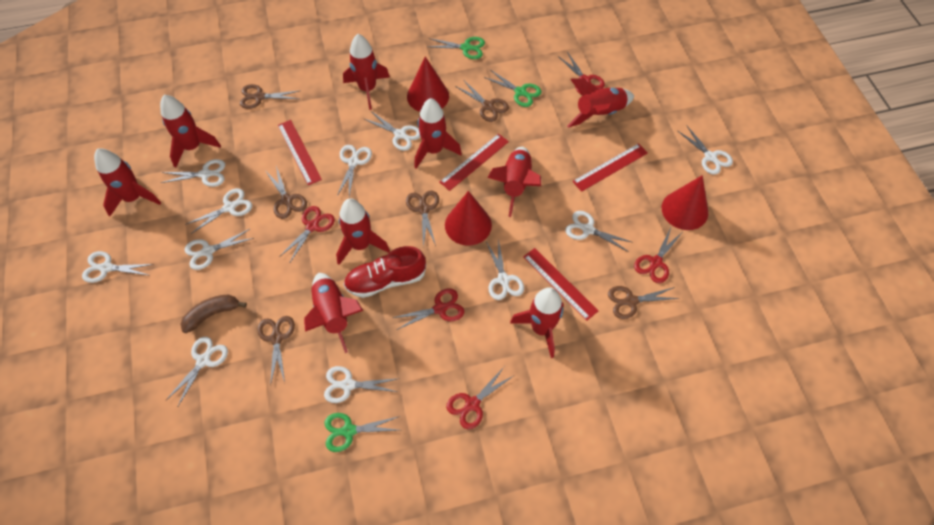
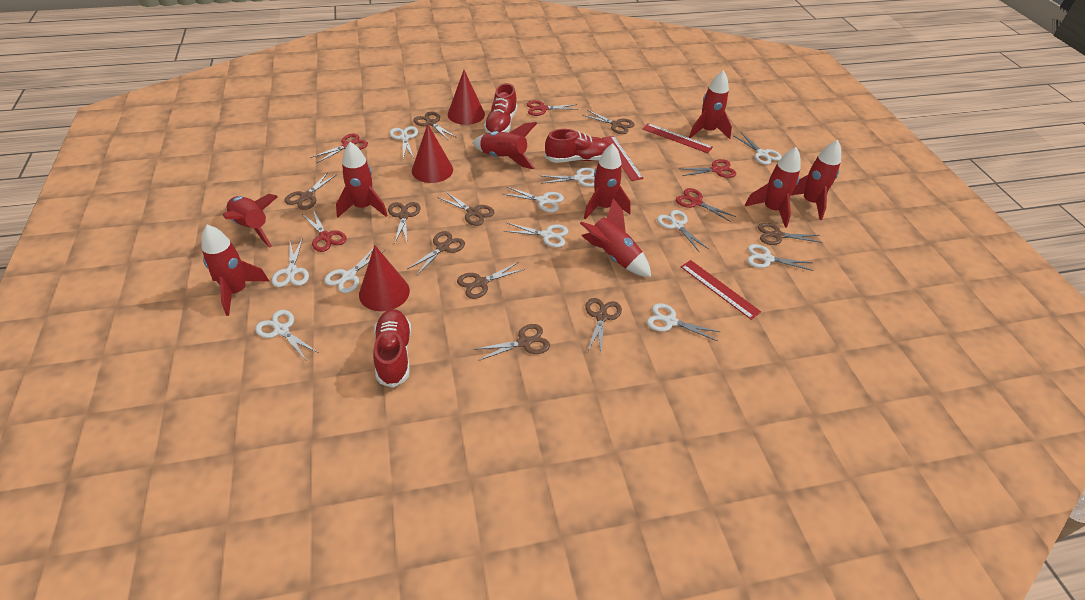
brown banana: [181,294,247,333] = 1 -> none = 0
brown scissors: [240,84,299,109] [258,316,295,385] [266,166,307,219] [406,190,439,247] [455,81,509,122] [608,286,680,319] = 6 -> [285,172,337,210] [388,202,421,243] [407,231,465,275] [413,112,457,140] [438,191,495,226] [457,262,525,299] [473,324,550,361] [583,110,634,134] [585,298,622,352] [758,223,823,245] = 10
green scissors: [325,413,400,452] [428,37,485,59] [484,70,542,107] = 3 -> none = 0
red ruler: [278,120,322,185] [439,134,509,191] [523,248,598,321] [572,143,648,192] = 4 -> [602,136,644,181] [643,123,713,153] [681,260,761,320] = 3
red shoe: [343,246,426,298] = 1 -> [373,309,411,388] [484,83,517,133] [544,129,610,163] = 3

